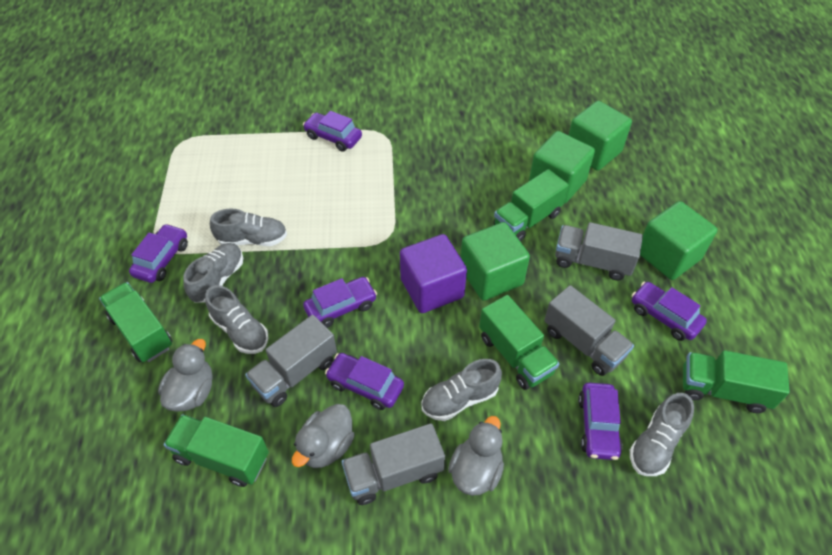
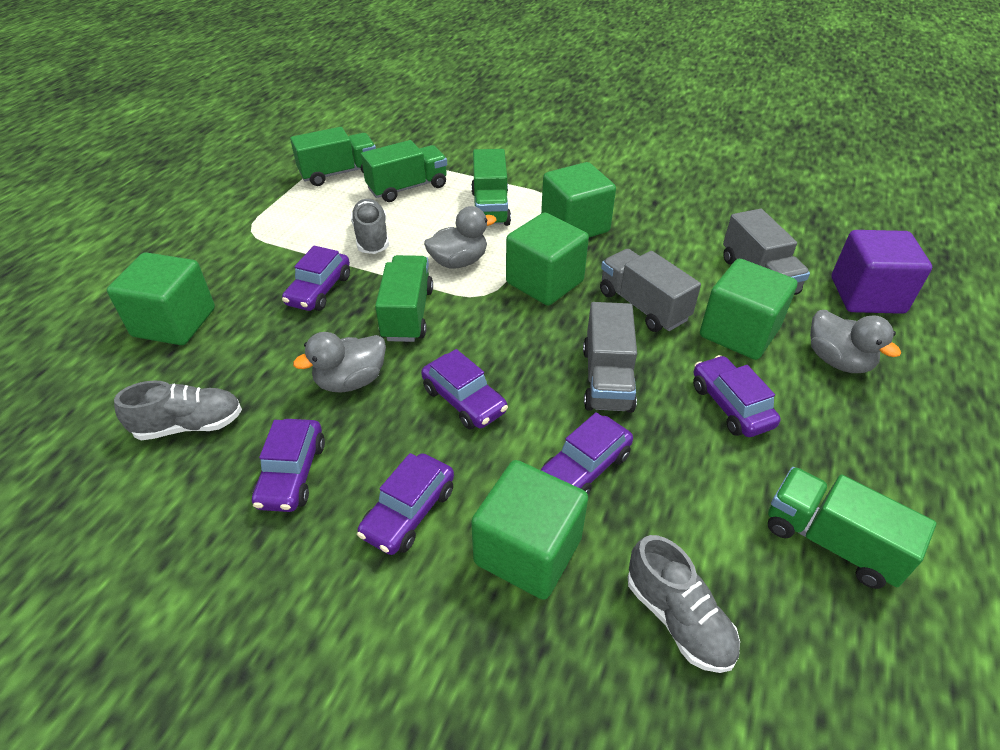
green cube: [461,222,530,301] [529,131,595,203] [569,101,632,171] [640,201,718,280] = 4 -> [107,252,215,345] [471,460,588,600] [506,212,589,305] [541,162,616,237] [700,259,797,360] = 5
grey shoe: [183,243,243,303] [205,285,268,354] [210,209,287,246] [422,359,502,421] [630,393,694,476] = 5 -> [114,380,242,441] [350,199,389,254] [628,535,740,673] = 3
grey truck: [245,315,337,407] [341,423,445,505] [544,285,634,376] [555,222,643,281] = 4 -> [583,302,637,413] [600,249,701,332] [723,209,810,295] = 3

